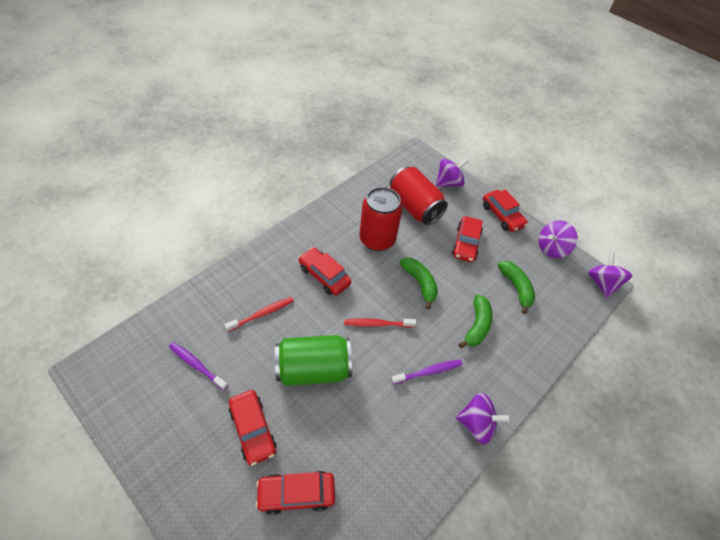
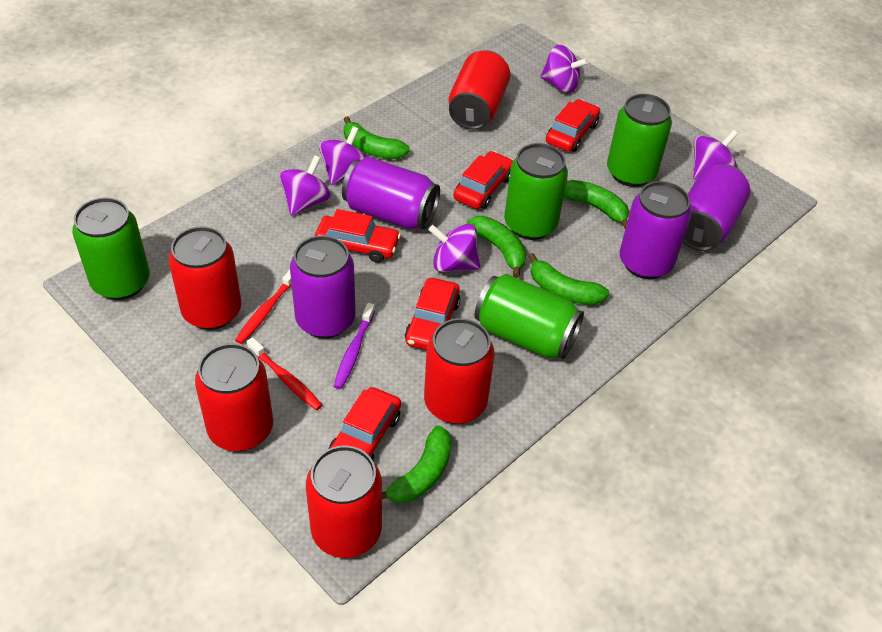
green banana: [399,257,438,309] [459,294,492,348] [498,261,535,314] = 3 -> [343,116,410,159] [382,425,451,503] [466,216,526,278] [528,253,609,305] [564,180,629,229] = 5
green can: [275,335,352,386] = 1 -> [72,197,150,300] [474,274,584,359] [504,143,568,240] [607,94,672,187] = 4
purple can: none = 0 -> [290,235,356,338] [342,157,440,229] [620,181,691,279] [683,164,750,251] = 4
purple spinning top: [436,158,469,187] [456,393,511,444] [539,220,578,258] [588,252,632,298] = 4 -> [279,155,331,216] [319,126,365,185] [429,224,480,272] [540,45,588,93] [693,130,738,179] = 5
purple toothbrush: [169,342,228,391] [391,360,463,384] = 2 -> [334,303,375,389] = 1
red can: [359,187,402,251] [390,166,448,225] = 2 -> [169,226,241,330] [195,343,273,451] [306,445,382,558] [424,318,495,424] [448,50,511,130] = 5

